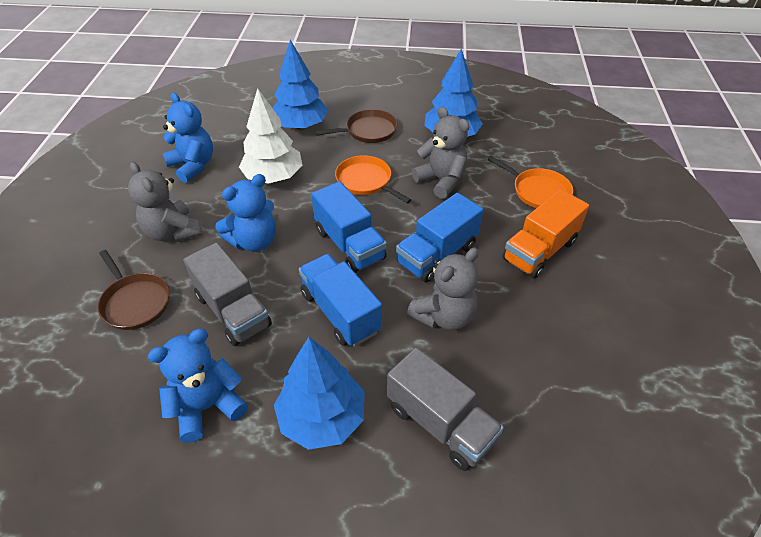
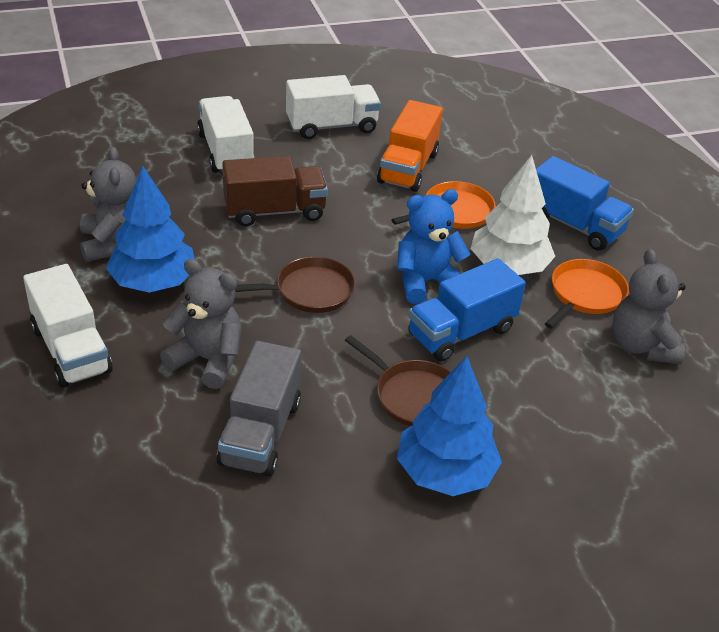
blue teddy bear: [148,329,248,443] [163,93,213,183] [215,174,276,252] = 3 -> [397,189,471,304] = 1
blue tree: [272,40,328,130] [274,337,365,450] [424,49,483,137] = 3 -> [106,166,195,293] [397,356,502,496] = 2
blue truck: [299,254,382,346] [311,182,387,273] [396,193,483,283] = 3 -> [408,258,526,362] [536,156,634,251] = 2
brown truck: none = 0 -> [222,156,328,226] = 1
grey truck: [183,242,272,346] [387,348,504,471] = 2 -> [217,341,302,476] = 1
white truck: none = 0 -> [23,264,113,388] [197,96,254,173] [286,75,381,139] = 3

